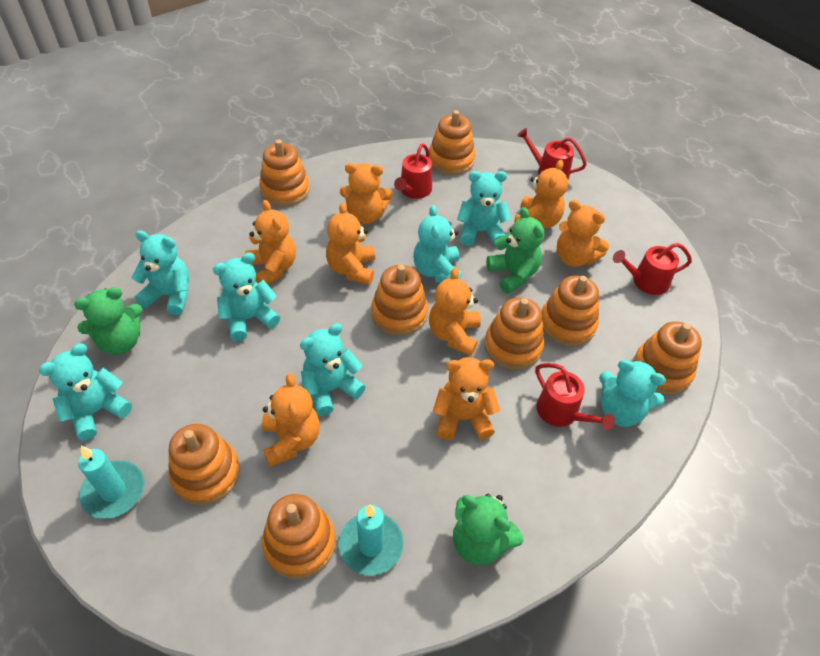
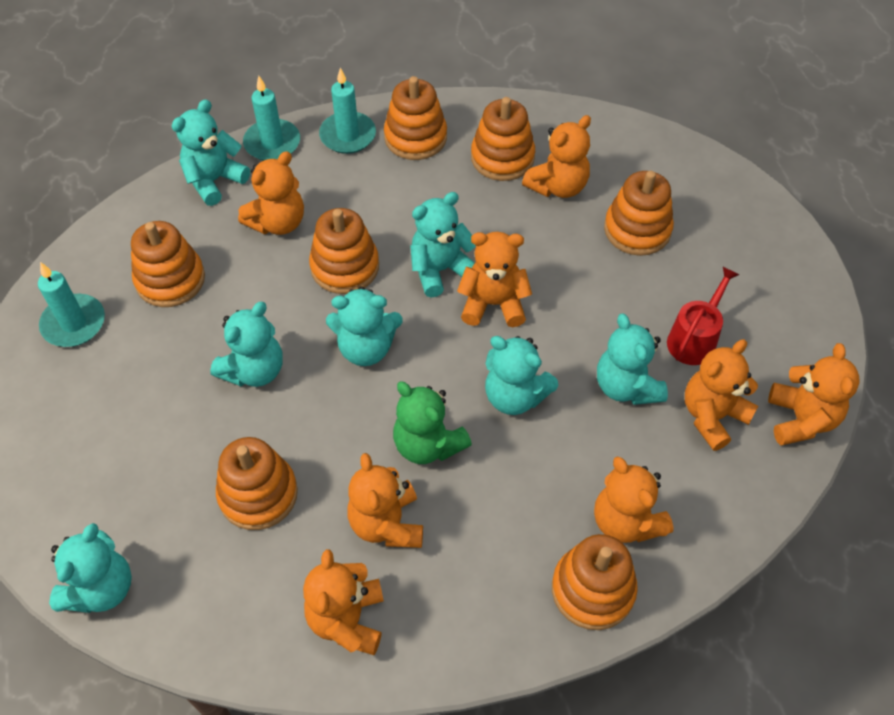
green teddy bear: [74,287,143,355] [453,494,523,565] [487,207,544,294] = 3 -> [393,382,472,464] = 1
orange stacking toy: [168,424,240,505] [259,139,310,206] [262,494,336,579] [371,265,428,336] [429,110,475,175] [484,297,544,370] [542,275,599,346] [633,321,702,395] = 8 -> [131,221,205,307] [216,437,298,530] [309,208,379,294] [384,76,447,160] [471,97,535,181] [552,534,638,630] [604,171,674,256] = 7
red watering can: [394,144,432,199] [517,128,587,179] [535,363,615,430] [613,243,692,295] = 4 -> [667,267,739,365] = 1
turquoise candle: [78,446,144,519] [339,504,404,576] = 2 -> [38,262,105,347] [243,76,300,161] [319,68,376,154] = 3

